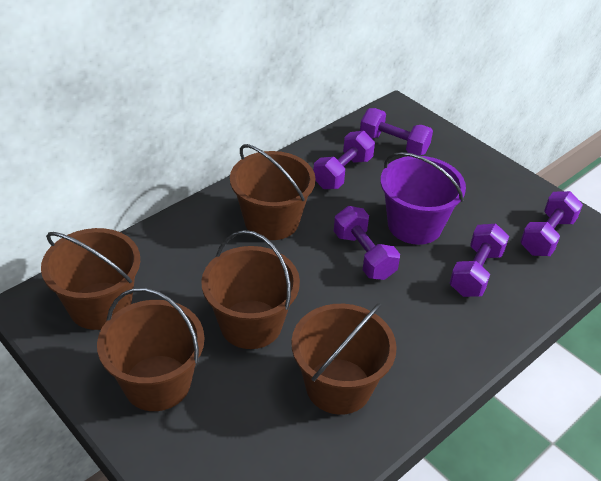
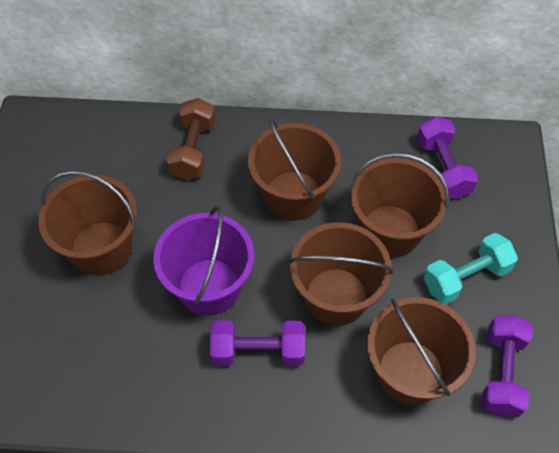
brown dumbbell: none = 0 -> [167,98,215,180] = 1
purple dumbbell: [313,131,375,189] [334,206,400,280] [360,108,433,156] [450,224,509,297] [520,191,583,256] = 5 -> [210,321,305,366] [417,117,478,199] [481,315,533,417] = 3
turquoise dumbbell: none = 0 -> [424,233,518,304] = 1

